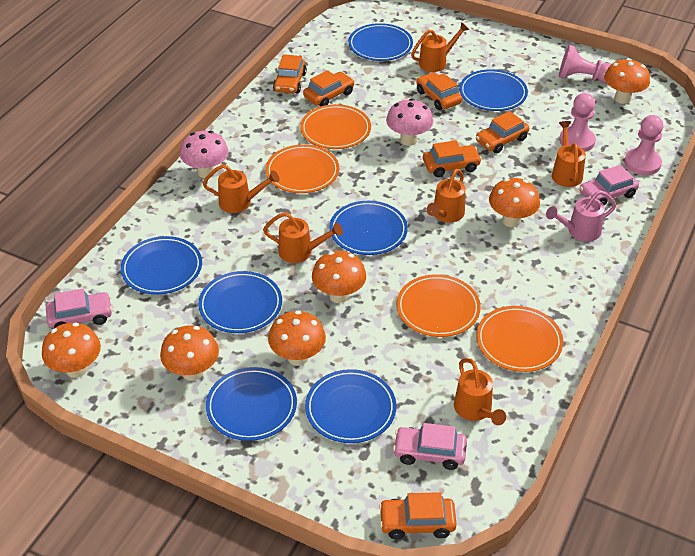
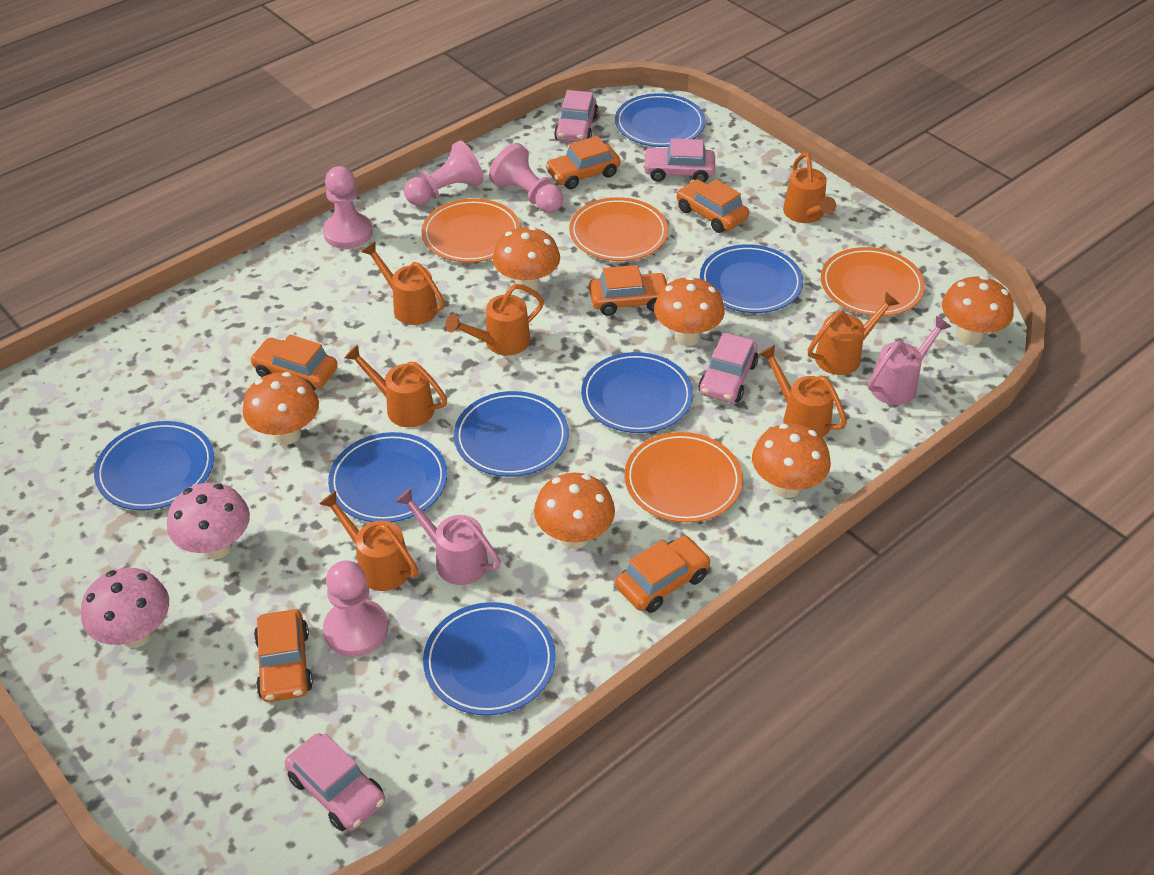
orange watering can: [203,164,279,213] [263,212,343,263] [411,22,470,72] [427,169,465,223] [454,358,506,425] [552,121,586,187] = 6 -> [319,491,418,591] [344,345,447,427] [362,242,445,325] [445,284,544,355] [758,345,847,437] [783,152,836,223] [808,292,900,375] = 7
pink car: [46,289,112,328] [393,423,467,470] [580,165,639,206] = 3 -> [285,733,385,831] [554,90,598,142] [643,139,715,182] [698,332,758,403] = 4
pink pawn: [559,45,611,83] [559,93,596,152] [624,115,663,175] = 3 -> [323,166,373,249] [323,561,388,657] [404,140,484,206] [489,143,563,213] = 4
pink watering can: [546,190,616,242] = 1 -> [395,488,501,585] [868,316,951,405] = 2

